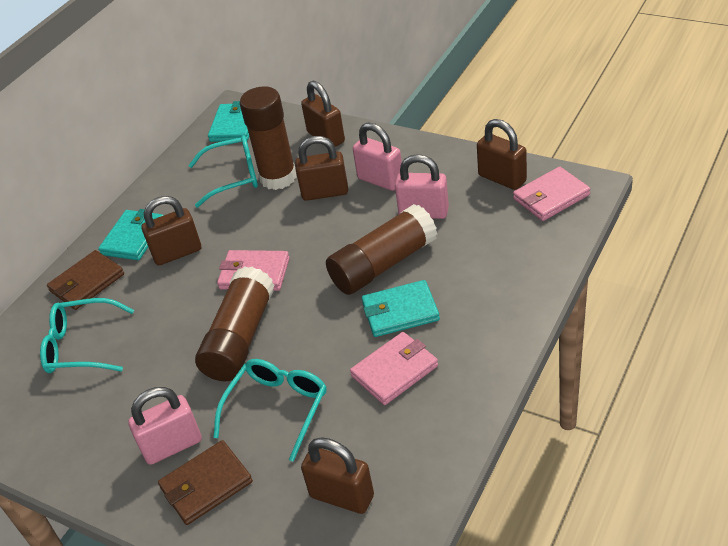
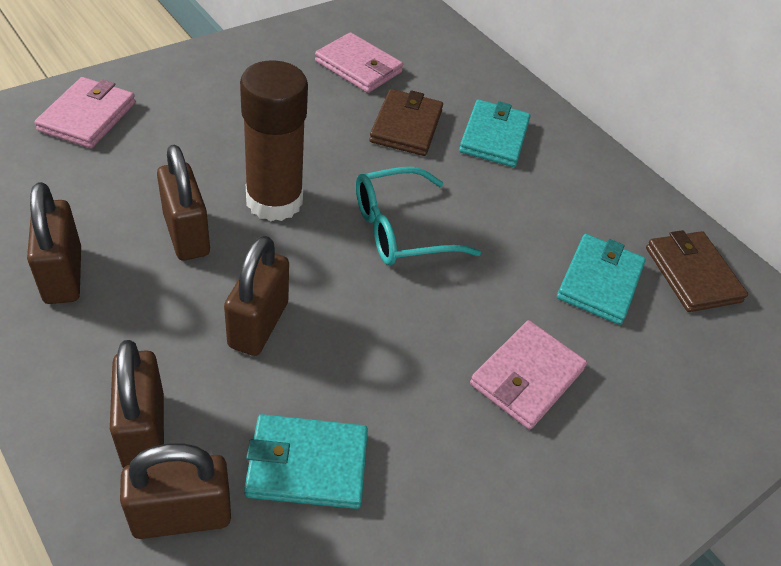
brown glue stick: [195,266,275,381] [240,86,297,190] [326,204,437,295] = 3 -> [240,60,308,221] = 1
pink padlock: [128,387,202,465] [353,123,402,191] [395,154,449,219] = 3 -> none = 0
turquoise glasses: [40,298,134,373] [188,135,258,207] [213,359,327,462] = 3 -> [356,167,481,265] = 1

